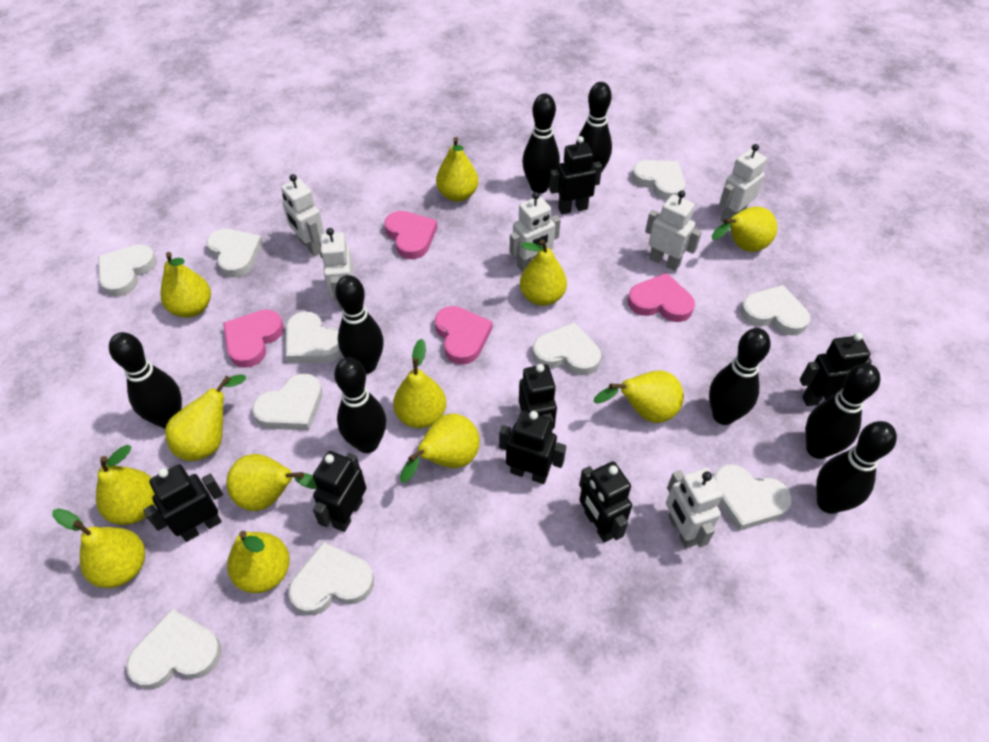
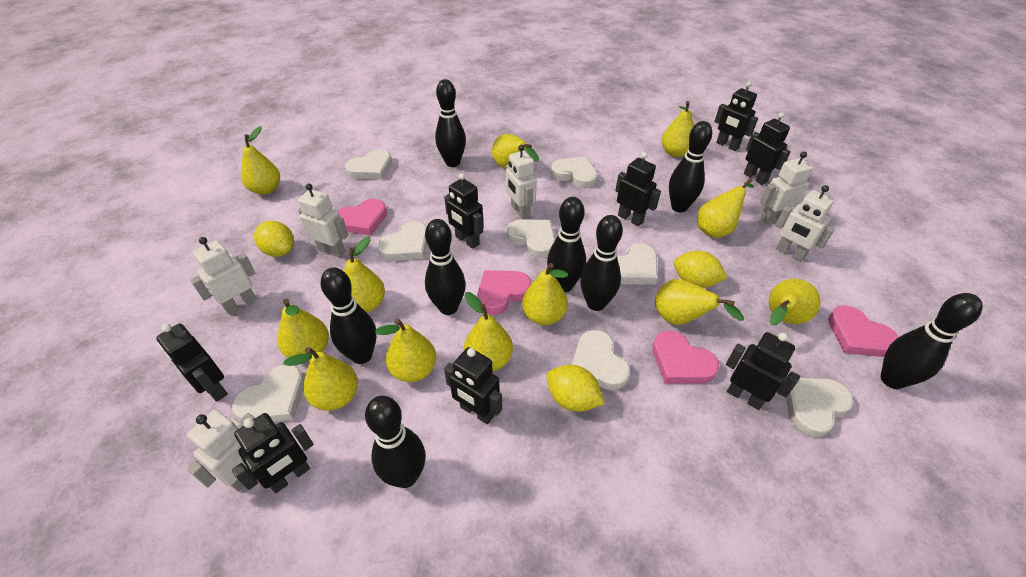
black robot: [143,464,223,542] [313,451,366,532] [499,410,566,484] [519,364,557,433] [549,136,602,214] [579,461,632,543] [800,332,872,406] = 7 -> [156,323,228,402] [232,413,314,493] [444,173,484,249] [444,347,502,424] [615,152,661,226] [714,82,758,151] [726,332,800,410] [744,112,791,185] = 8
white heart: [98,244,157,297] [126,609,222,689] [206,229,263,277] [252,373,323,430] [286,311,342,363] [288,542,374,615] [532,322,601,375] [632,160,685,200] [713,464,792,531] [740,285,810,336] = 10 -> [232,364,305,422] [345,149,392,179] [377,221,427,261] [507,219,555,258] [551,157,598,188] [572,330,630,390] [617,243,658,285] [786,378,854,437] = 8
yellow lemon: none = 0 -> [254,221,294,257] [546,365,604,412] [674,251,727,288] = 3

